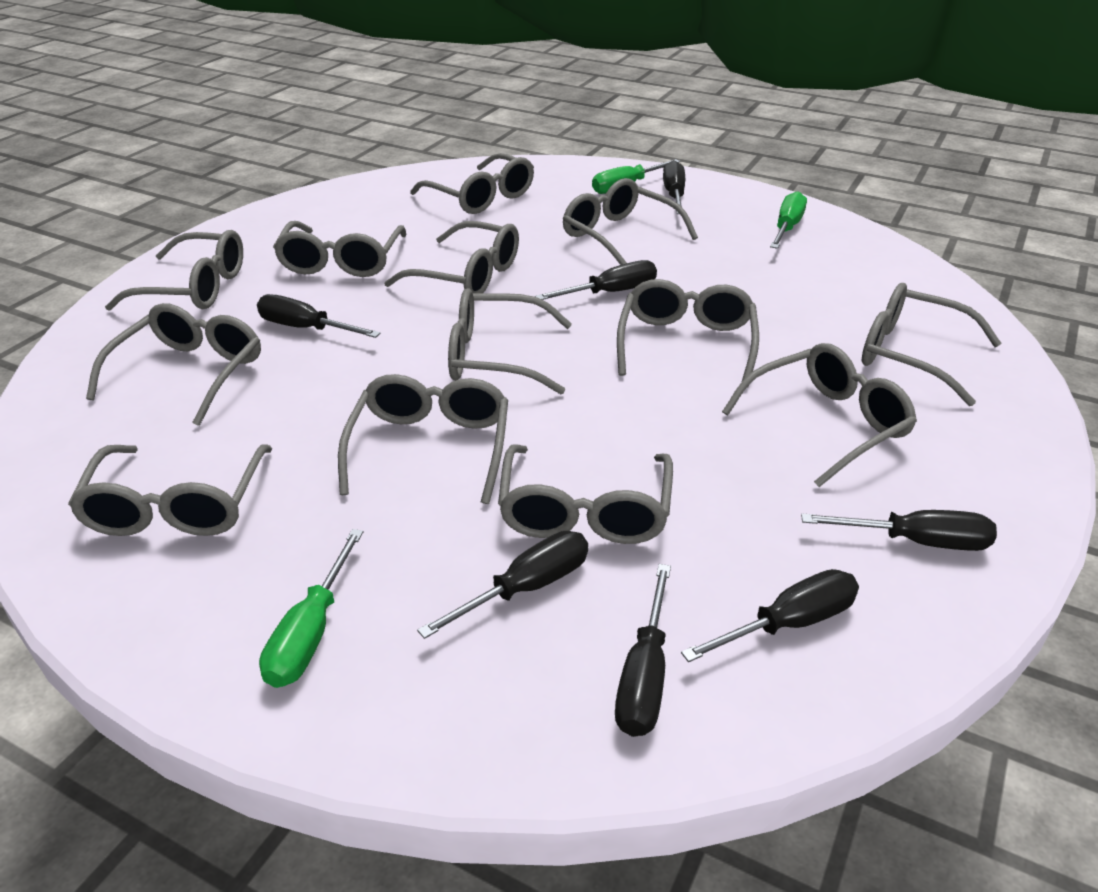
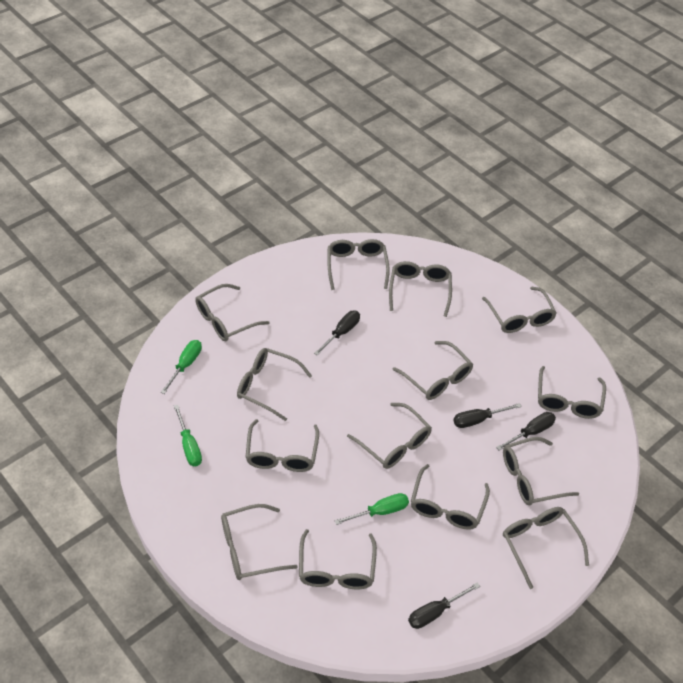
black screwdriver: [257,294,381,338] [417,531,588,639] [535,260,657,300] [615,564,671,737] [663,160,685,214] [681,569,859,662] [801,510,997,551] = 7 -> [314,311,360,356] [408,582,480,629] [453,403,522,428] [496,412,556,451] = 4
grey glasses: [68,444,272,536] [86,303,261,426] [105,230,243,311] [273,221,407,277] [338,374,508,504] [384,221,519,293] [410,153,534,214] [448,288,572,394] [498,444,673,544] [563,178,698,265] [617,279,759,387] [722,343,917,487] [862,283,1002,406] = 13 -> [195,284,270,341] [221,504,298,580] [237,348,312,421] [246,419,319,472] [299,529,377,589] [328,239,390,290] [347,403,432,469] [389,261,452,317] [392,341,473,400] [411,464,490,530] [482,287,557,333] [503,437,579,505] [503,507,589,589] [538,366,606,419] = 14

